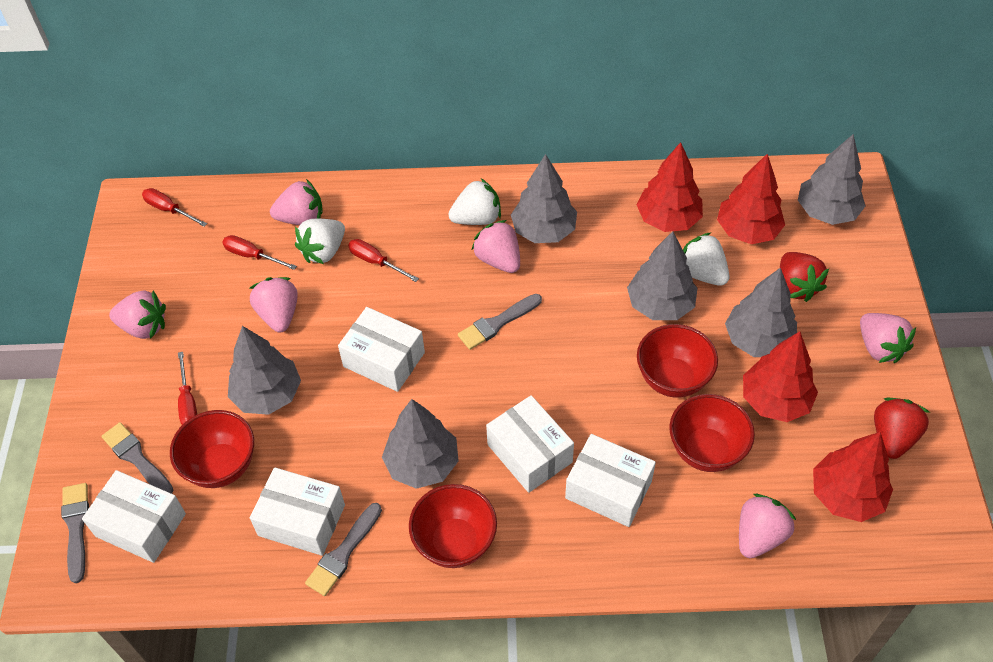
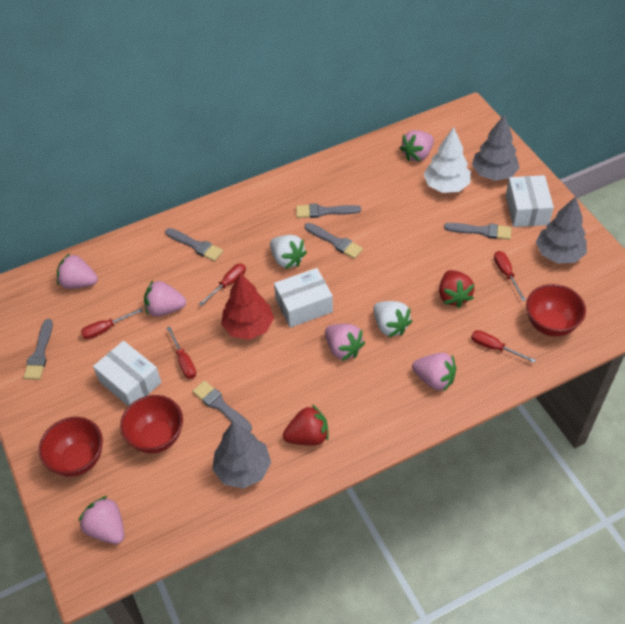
grey brush: [61,483,89,583] [101,422,174,494] [305,503,382,596] [458,294,542,350] = 4 -> [24,319,53,380] [165,228,223,261] [192,380,252,431] [296,204,361,218] [305,223,363,259] [444,223,512,240] = 6
grey tree: [228,326,301,415] [382,399,459,489] [511,154,577,243] [627,231,698,320] [725,268,797,357] [798,134,866,225] = 6 -> [212,422,271,489] [472,114,519,181] [536,197,587,263] = 3
red bowl: [170,410,254,488] [409,484,497,568] [637,324,718,398] [669,394,755,472] = 4 -> [39,417,103,477] [120,395,183,453] [526,284,586,337] = 3
red screwdriver: [142,188,207,227] [178,352,197,425] [222,235,297,270] [348,239,419,282] = 4 -> [81,308,143,339] [167,327,196,379] [199,263,246,306] [471,330,536,363] [494,251,526,301] = 5
red tree: [637,142,703,232] [717,154,785,244] [743,331,818,422] [813,432,893,522] = 4 -> [221,273,274,340] = 1
white box: [82,470,186,563] [250,467,345,556] [338,307,425,392] [486,395,574,493] [565,434,656,527] = 5 -> [93,341,162,406] [274,268,333,328] [506,175,554,227] = 3
white strawberry: [295,219,345,264] [448,178,501,225] [683,232,729,286] = 3 -> [270,235,307,269] [373,301,412,338] = 2
white tree: none = 0 -> [424,127,471,193] = 1

